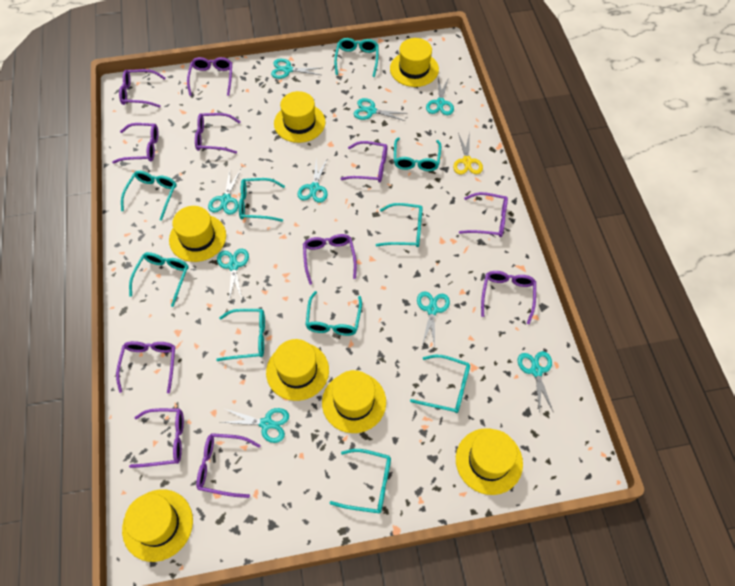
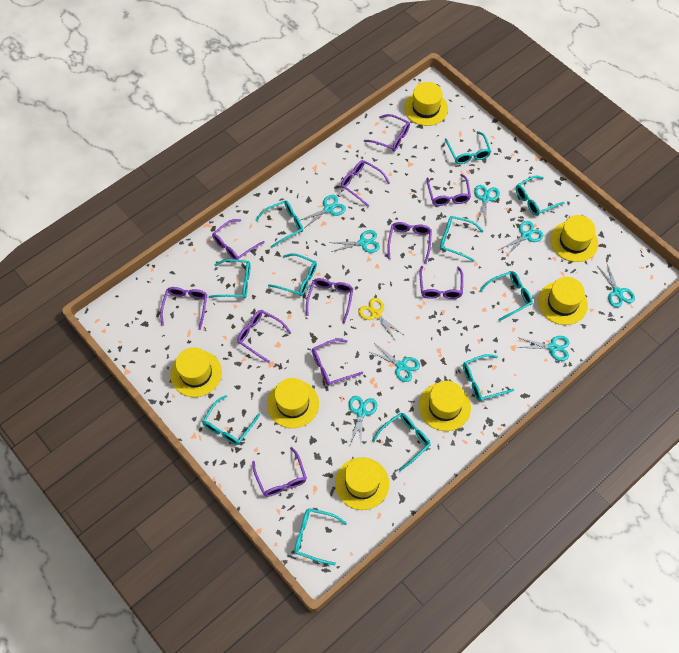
turquoise glasses: [121,171,177,221] [129,252,189,307] [216,309,265,361] [239,178,285,222] [305,291,362,336] [330,449,391,513] [334,38,378,77] [376,203,423,247] [394,137,441,171] [410,355,470,413] = 10 -> [202,395,260,445] [209,259,250,298] [255,201,303,248] [268,253,317,296] [294,508,347,566] [372,413,430,471] [440,216,483,262] [445,131,491,164] [463,354,514,401] [479,271,533,321] [516,175,565,216] = 11
turquoise scissors: [208,169,241,215] [217,249,249,300] [220,408,289,443] [271,59,320,79] [297,158,328,203] [354,98,405,121] [417,291,450,346] [426,77,454,115] [517,351,554,413] = 9 -> [301,195,346,227] [330,230,380,253] [349,396,377,444] [368,344,420,382] [474,185,500,226] [499,221,543,257] [517,336,570,361] [597,264,635,307] = 8

